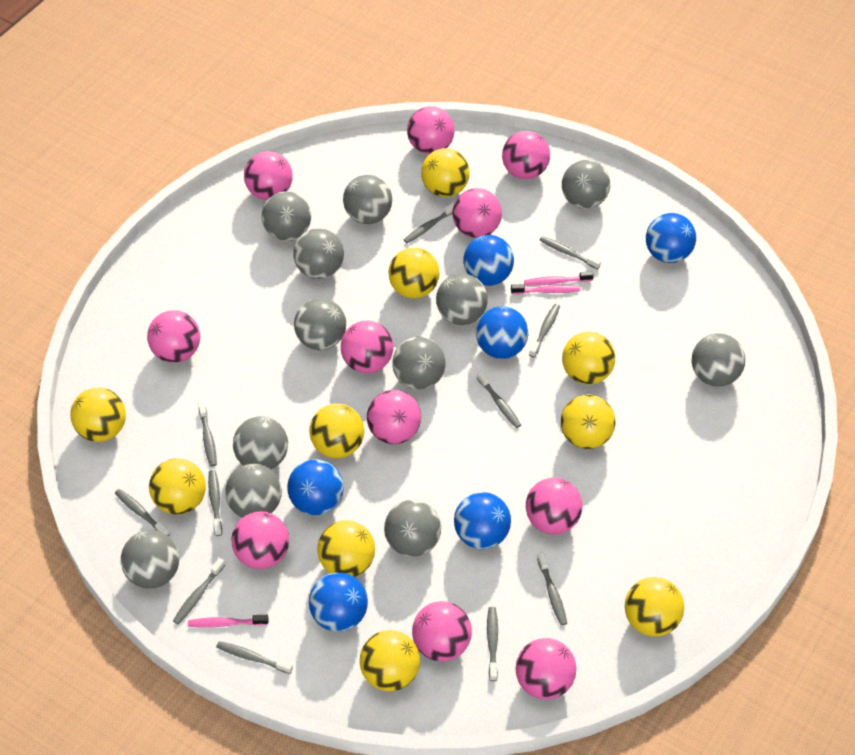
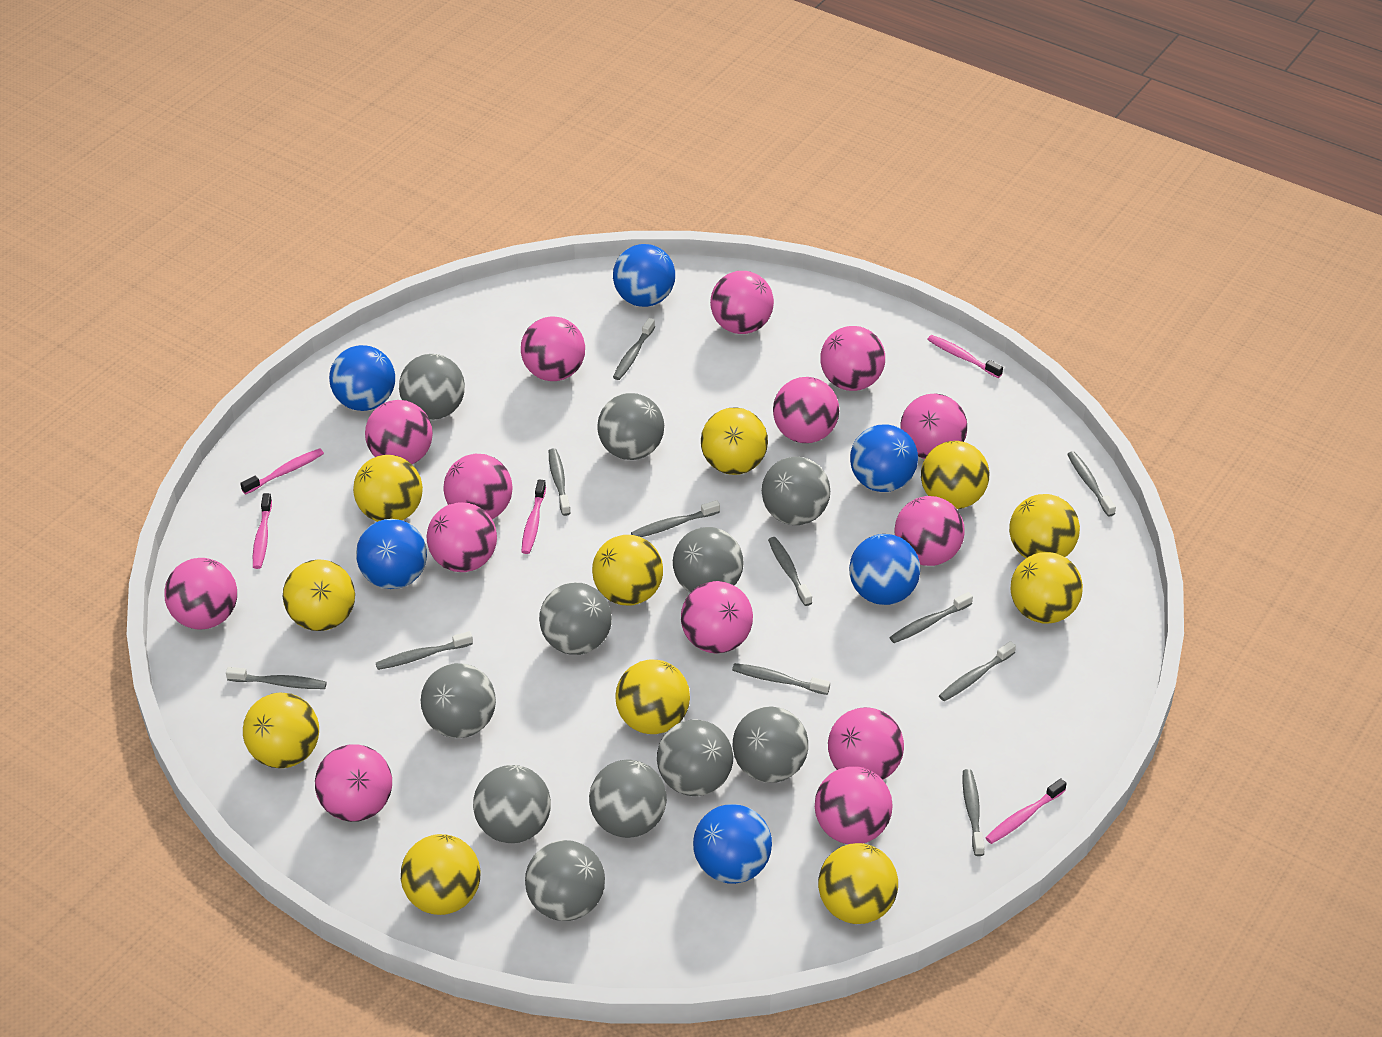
grey ball: [121,530,179,589] [225,463,282,518] [233,416,288,469] [261,191,311,241] [293,228,344,279] [294,298,346,350] [343,175,392,224] [384,499,441,557] [392,337,446,390] [436,273,488,325] [562,160,610,209] [692,333,745,386] = 12 -> [399,354,465,420] [421,663,496,738] [473,765,551,843] [525,840,605,921] [539,583,612,655] [589,759,667,838] [597,393,664,460] [657,719,733,796] [673,527,744,593] [733,706,808,783] [762,457,830,525] = 11
pink ball: [147,310,200,363] [231,511,289,569] [244,151,293,200] [341,321,393,373] [367,390,421,444] [407,106,455,154] [412,601,472,662] [452,188,502,238] [502,131,550,179] [516,638,576,700] [526,478,583,534] = 11 -> [164,558,237,630] [315,744,392,822] [365,400,433,464] [427,502,497,572] [444,454,513,519] [521,316,585,381] [681,581,753,654] [710,271,774,334] [773,377,839,443] [815,766,892,844] [820,326,885,391] [828,707,904,780] [894,496,965,566] [900,394,967,459] = 14
pink toothbrush: [188,615,269,628] [511,284,580,294] [524,271,594,286] = 3 -> [240,448,324,494] [253,493,272,569] [521,480,546,554] [927,335,1003,378] [986,778,1067,844] = 5
yellow ball: [70,387,126,442] [149,458,206,515] [309,403,364,458] [317,520,375,577] [360,630,420,691] [388,247,440,298] [421,148,470,197] [561,394,615,449] [562,332,615,385] [625,577,684,637] = 10 -> [243,692,319,768] [283,559,355,631] [353,455,423,522] [401,834,480,915] [592,535,663,606] [615,659,690,734] [701,407,768,475] [818,843,898,924] [921,441,989,509] [1009,494,1080,558] [1010,552,1083,623] = 11

